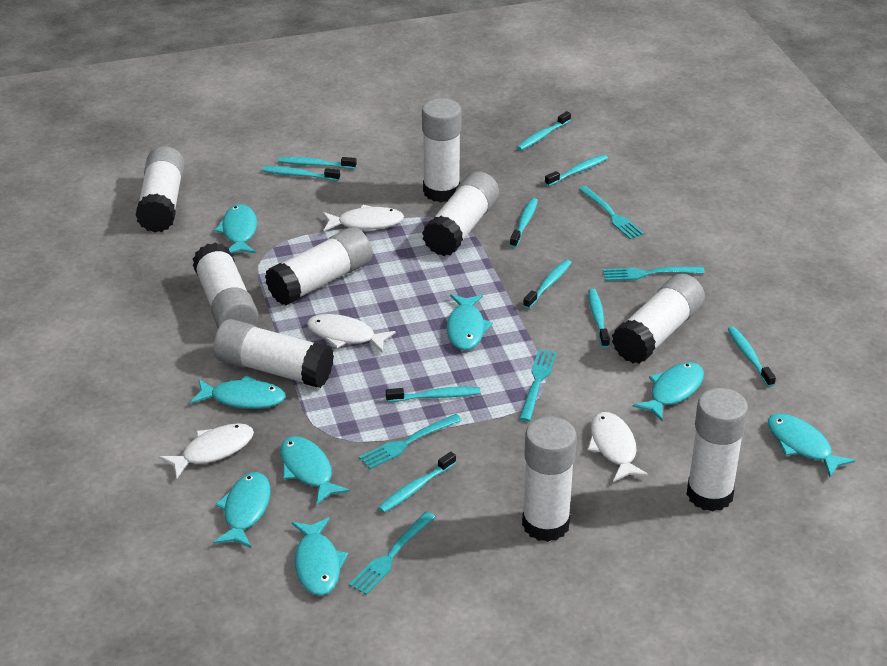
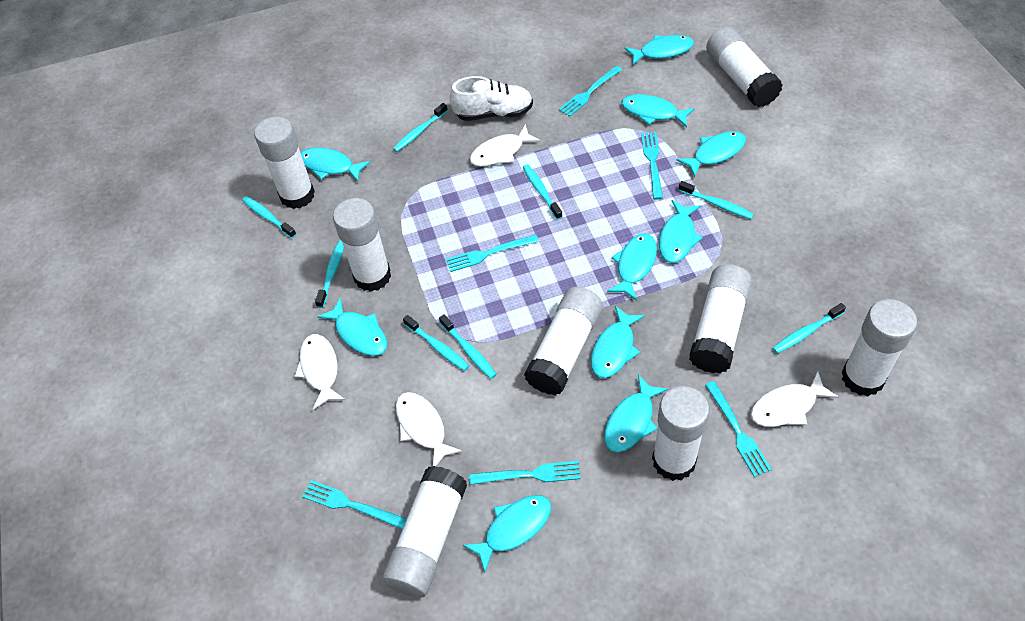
turquoise fish: [190,375,286,409] [213,472,271,548] [214,204,257,253] [280,436,350,505] [291,517,348,596] [447,294,493,350] [633,362,704,421] [768,413,855,477] = 8 -> [301,147,370,181] [317,297,387,356] [463,495,551,572] [591,306,645,378] [604,375,668,453] [607,233,657,301] [621,94,695,127] [624,35,694,65] [659,200,703,263] [676,131,746,177] = 10
turquoise fork: [349,511,435,595] [359,414,462,469] [519,349,557,421] [579,186,644,239] [603,266,705,281] = 5 -> [302,480,407,530] [446,235,539,272] [469,461,581,485] [559,66,622,117] [641,132,663,199] [705,381,772,477] = 6
turquoise toothbrush: [262,166,340,181] [278,157,357,169] [378,452,456,513] [386,387,481,402] [510,198,538,248] [517,111,571,151] [523,259,572,309] [545,155,608,186] [588,289,610,348] [728,326,776,387] = 10 -> [242,196,296,238] [315,241,344,308] [393,103,448,152] [403,315,469,371] [439,314,497,379] [523,164,563,220] [678,181,754,219] [772,303,846,354] = 8
white glue stick: [135,146,185,233] [193,242,259,329] [213,319,334,388] [265,227,372,305] [422,98,461,202] [422,171,499,256] [522,417,577,542] [612,274,705,364] [686,388,748,512] = 9 -> [254,116,315,209] [333,198,391,292] [382,466,467,598] [524,287,603,395] [652,386,710,481] [689,264,752,373] [706,27,783,107] [841,299,917,396] = 8
white shoe: none = 0 -> [450,76,533,121] = 1

